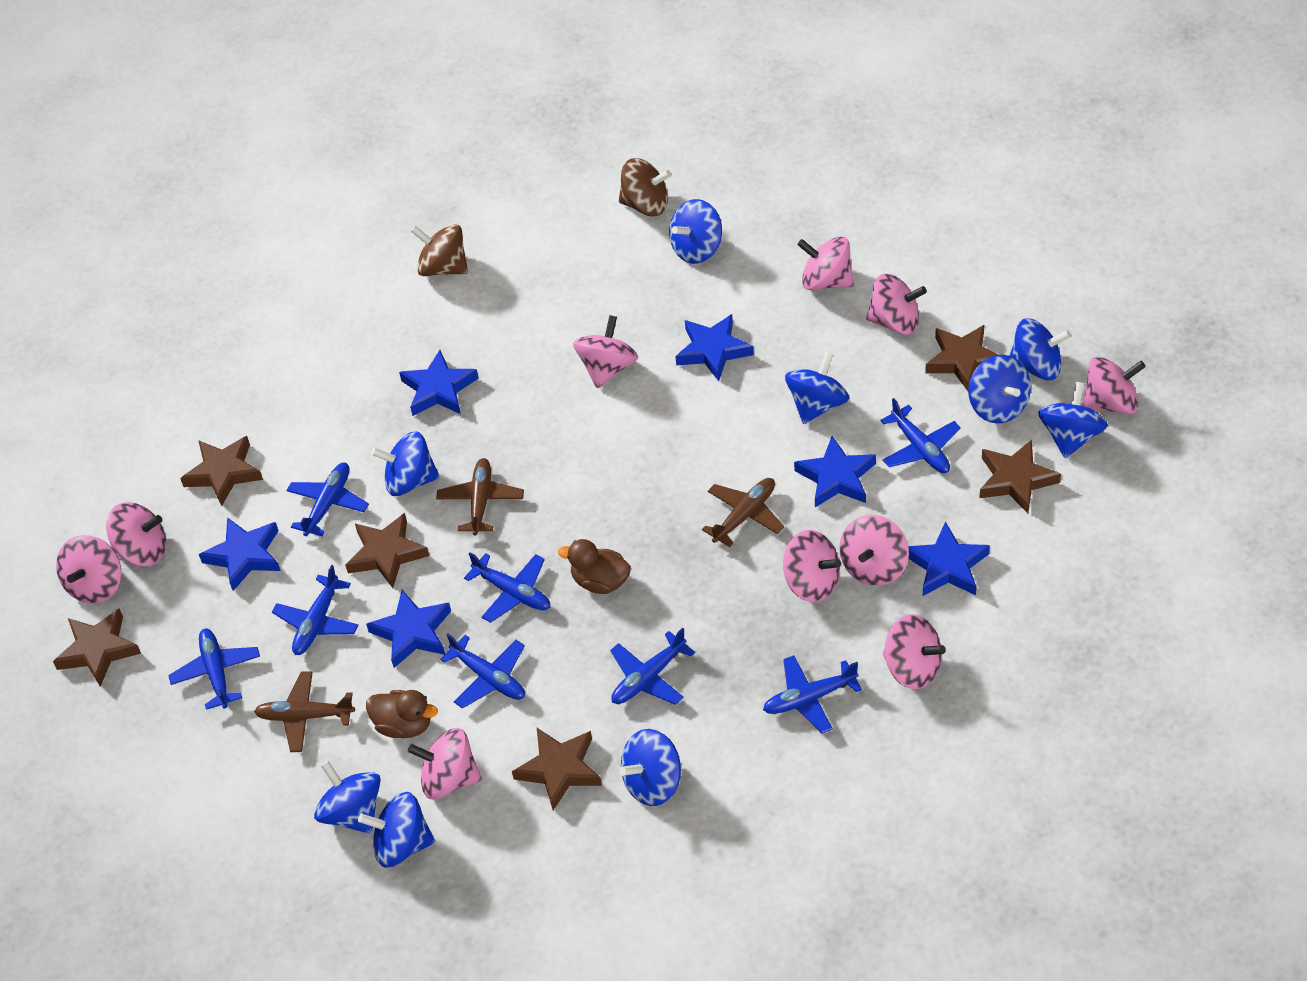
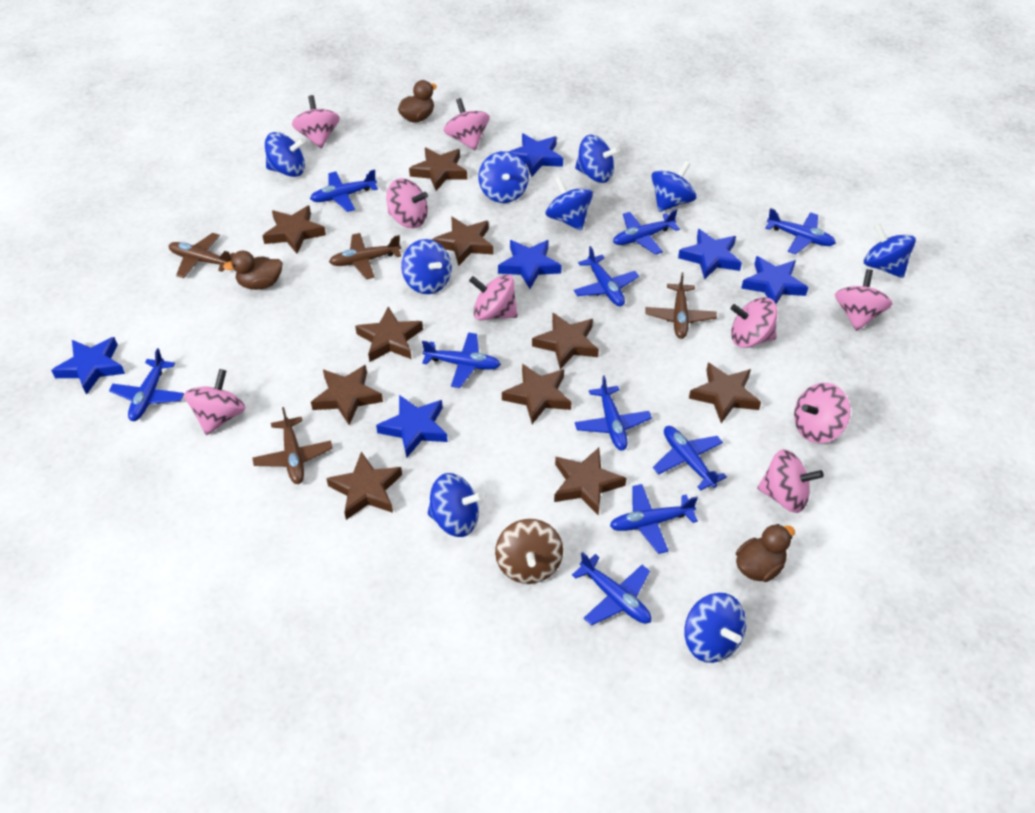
blue plane: [168,628,260,710] [272,565,358,655] [286,463,369,536] [440,634,525,708] [464,552,550,623] [610,628,695,705] [763,655,862,733] [880,398,961,473] = 8 -> [109,348,184,421] [310,169,378,212] [422,333,501,388] [572,552,651,626] [574,246,639,306] [575,375,652,451] [610,484,698,554] [613,209,680,255] [653,426,727,491] [765,208,836,254] = 10
brown duck: [366,690,438,738] [558,539,631,594] = 2 -> [223,251,282,290] [398,80,437,123] [736,524,795,582] = 3
brown plane: [254,671,355,752] [436,458,524,535] [702,478,784,547] = 3 -> [169,233,235,278] [253,407,333,484] [329,233,401,279] [645,272,717,339] = 4
brown spinning top: [411,224,468,276] [619,158,671,216] = 2 -> [495,519,563,584] = 1
brown star: [53,608,141,687] [180,436,263,506] [345,513,429,588] [512,728,602,810] [925,325,999,391] [979,440,1061,513] = 6 -> [262,205,326,254] [311,365,383,425] [326,452,402,520] [355,307,423,362] [409,147,467,191] [432,216,494,266] [502,364,572,424] [532,313,599,369] [554,448,626,516] [689,363,761,423] = 10
pink spinning top: [56,535,121,604] [106,502,166,566] [408,728,482,799] [573,315,638,388] [783,530,841,602] [797,236,854,291] [839,515,909,586] [866,274,927,335] [883,614,946,689] [1082,357,1146,415] = 10 -> [184,369,246,435] [292,95,340,148] [386,178,428,229] [444,98,490,150] [469,274,518,320] [731,297,778,348] [757,449,824,513] [794,383,851,443] [835,269,893,331] = 9

